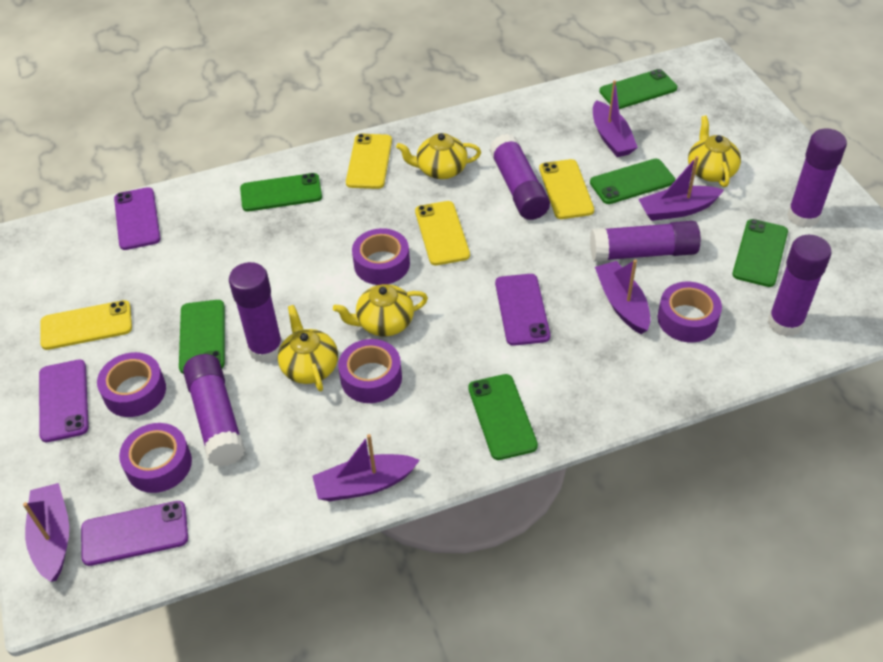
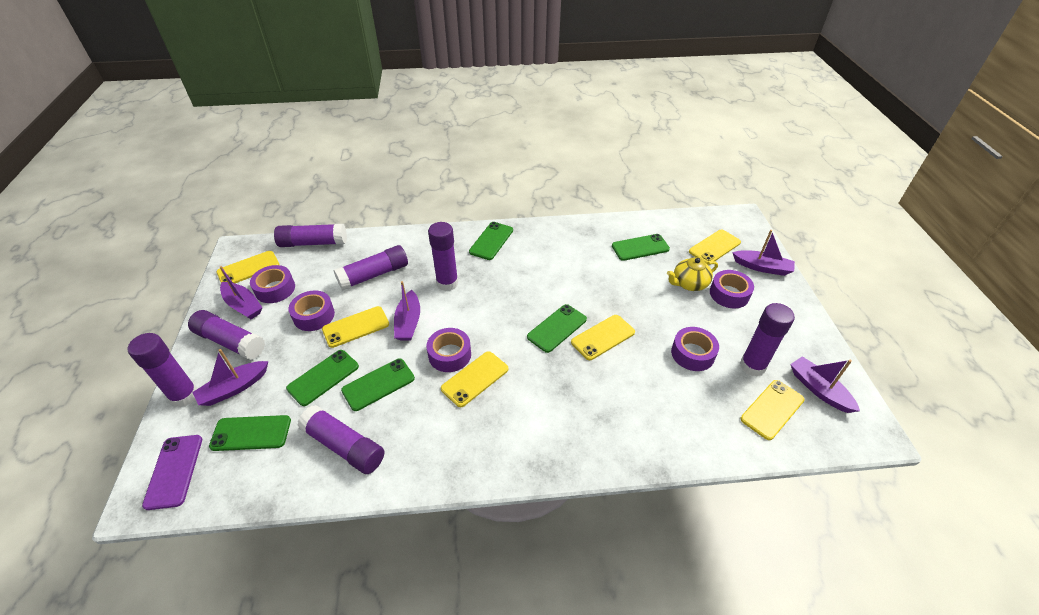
purple glue stick: [183,354,245,467] [229,262,283,363] [490,133,550,220] [590,221,701,262] [768,235,832,337] [787,128,847,228] = 6 -> [128,333,198,407] [188,310,265,360] [274,224,347,247] [297,405,384,474] [333,245,408,290] [428,222,458,291] [740,303,795,377] = 7
purple phone: [39,360,89,442] [81,501,188,566] [114,187,161,250] [495,274,550,346] = 4 -> [142,435,202,510] = 1
yellow phone: [40,300,132,350] [346,134,392,189] [415,201,470,265] [539,159,594,219] = 4 -> [216,251,279,283] [322,306,389,348] [441,351,509,407] [571,315,635,360] [689,230,741,264] [741,380,805,440] = 6
yellow teapot: [278,305,338,392] [333,284,428,337] [396,133,481,179] [688,115,741,187] = 4 -> [667,258,718,291] = 1

